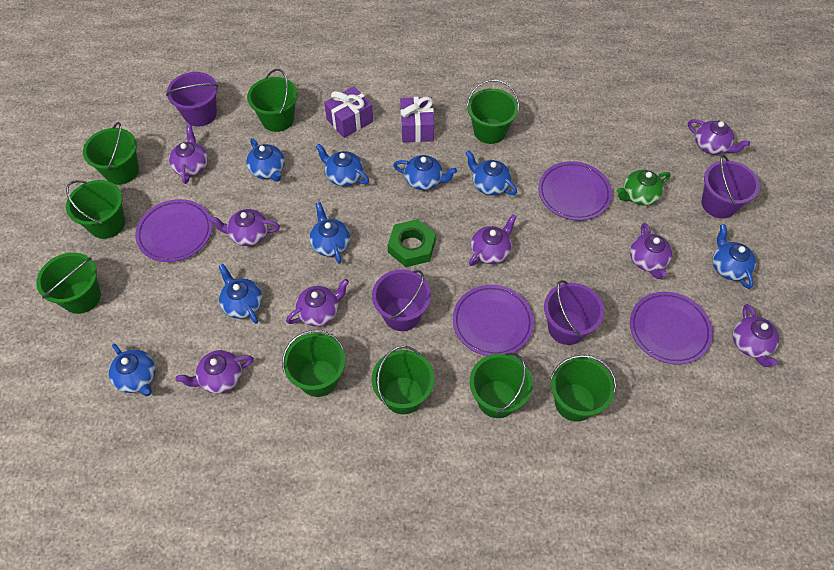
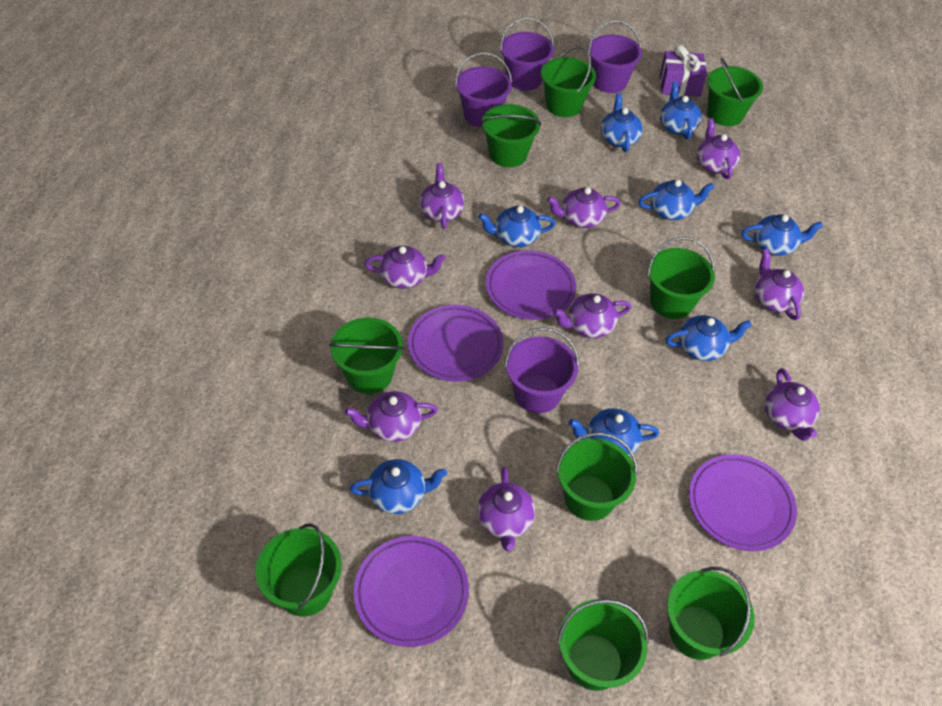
green nut: [388,219,436,267] = 1 -> none = 0
green teapot: [617,170,671,206] = 1 -> none = 0
purple gift: [324,86,373,138] [400,97,434,143] = 2 -> [660,45,707,97] = 1
purple teapot: [169,125,208,184] [176,350,254,394] [209,209,280,246] [286,279,349,326] [469,214,517,266] [630,223,672,279] [688,119,750,155] [733,304,779,367] = 8 -> [345,391,438,442] [364,246,446,289] [419,163,464,229] [477,466,535,551] [547,187,621,228] [553,293,631,338] [697,118,740,179] [754,249,804,320] [765,368,820,441] = 9

